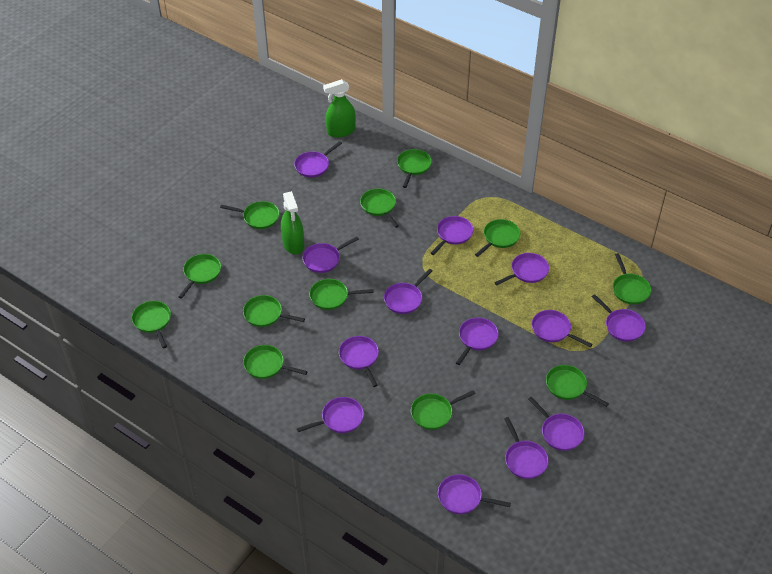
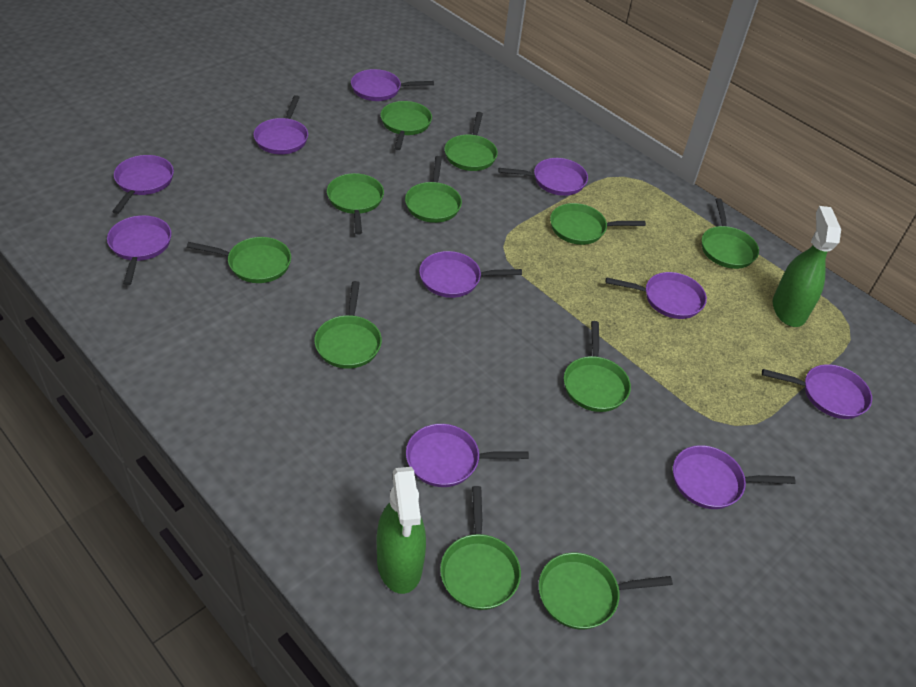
green pan: [132,301,171,348] [178,254,221,299] [220,201,279,229] [243,295,305,327] [243,345,307,379] [309,279,374,310] [360,188,399,228] [397,149,432,188] [411,390,476,430] [475,219,520,257] [546,365,609,407] [613,253,651,305] = 12 -> [187,237,291,283] [314,281,382,369] [327,173,384,235] [381,101,432,150] [405,156,462,223] [440,486,521,610] [445,112,498,171] [539,553,673,629] [550,203,646,245] [564,321,631,412] [702,198,759,269] = 11
purple pan: [294,141,342,178] [297,397,364,433] [302,236,359,273] [339,336,379,387] [384,269,432,314] [431,216,473,255] [438,474,511,514] [456,318,499,365] [494,253,549,286] [504,417,548,479] [528,397,584,451] [532,310,592,347] [592,294,646,342] = 13 -> [107,215,171,285] [112,155,174,214] [254,95,308,154] [351,69,434,101] [406,424,529,487] [419,251,522,298] [498,158,588,196] [606,272,707,319] [673,445,796,509] [762,364,872,419] = 10

